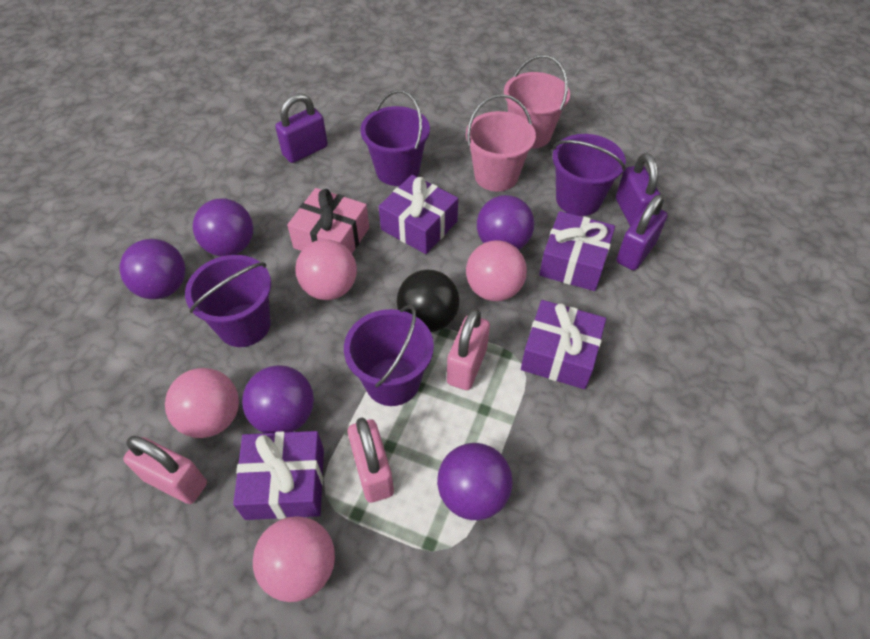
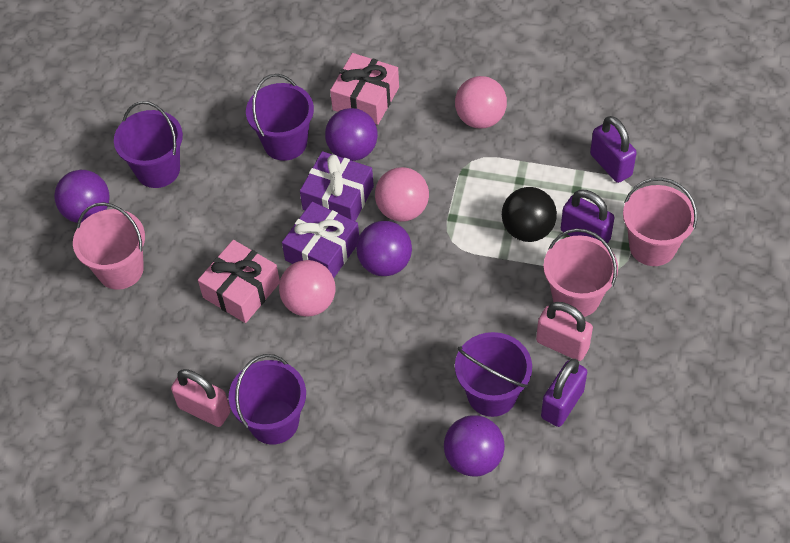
pink ball: [165,368,239,438] [253,516,335,602] [295,239,357,300] [466,240,527,301] = 4 -> [279,260,336,317] [375,167,429,222] [455,76,507,129] = 3
pink bucket: [466,94,536,192] [504,55,570,149] = 2 -> [73,202,145,290] [543,228,618,317] [623,178,697,266] = 3
pink gift: [287,188,369,253] = 1 -> [198,240,280,323] [330,53,399,125] = 2
pink padlock: [123,436,207,504] [347,418,394,503] [447,309,490,390] = 3 -> [171,369,231,427] [536,302,593,361] = 2
purple ball: [120,239,185,299] [193,198,253,256] [242,365,314,433] [437,443,513,520] [477,195,534,250] = 5 -> [54,170,110,223] [325,108,378,161] [356,221,412,276] [444,415,505,477] = 4
purple gift: [233,431,324,520] [379,175,458,254] [521,300,606,389] [539,211,615,291] = 4 -> [282,202,359,278] [300,151,374,221] = 2

